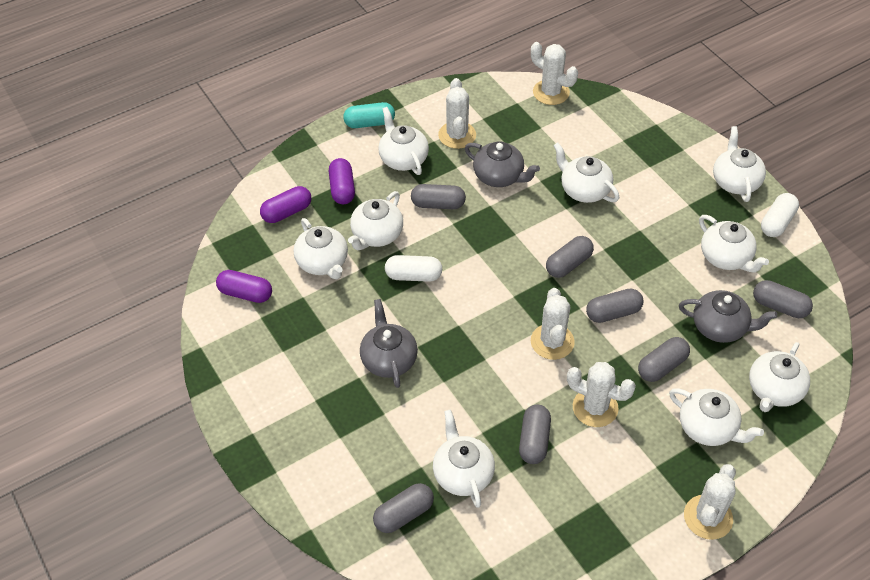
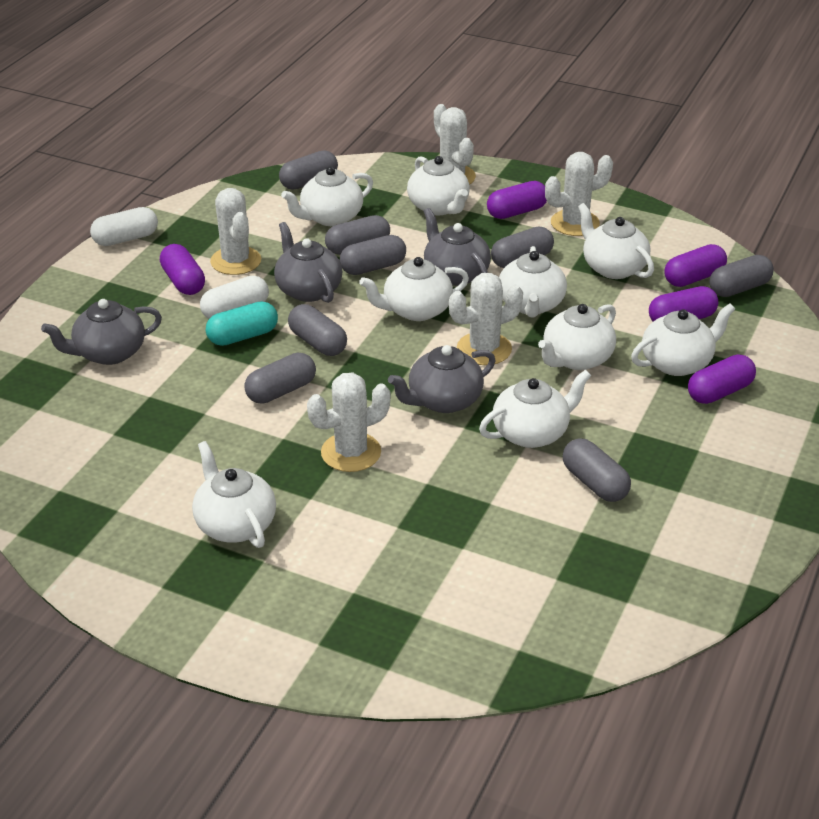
grey capsule: [373,483,434,533] [411,184,466,209] [519,404,551,464] [546,236,594,278] [586,289,643,323] [638,337,690,382] [753,280,813,318] = 7 -> [244,353,316,404] [279,150,338,190] [288,304,347,356] [325,215,390,255] [340,235,406,275] [491,227,554,268] [563,438,631,502] [709,255,774,297] = 8
grey teapot: [360,299,418,388] [465,141,540,187] [679,290,777,343] = 3 -> [41,299,162,365] [274,222,343,303] [388,345,495,413] [423,208,491,286] = 4
purple capsule: [216,270,272,303] [260,186,311,223] [329,158,355,204] = 3 -> [160,244,205,295] [487,181,547,219] [649,286,718,322] [664,244,727,287] [688,354,756,404] = 5

